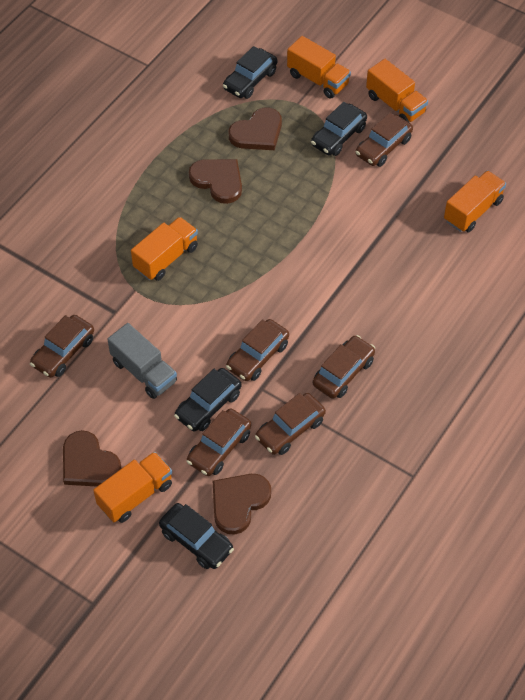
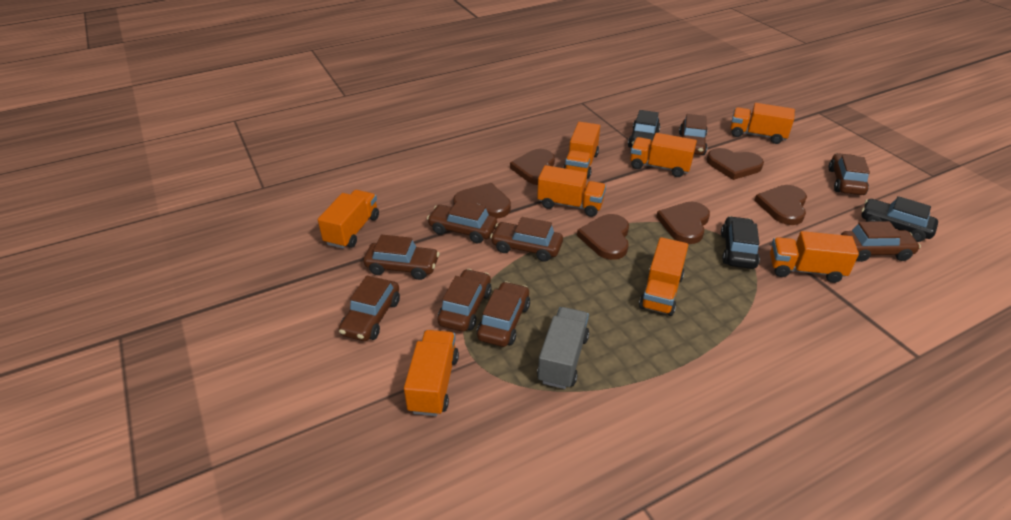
black car: [159,503,234,569] [174,368,241,432] [223,46,277,99] [311,102,367,156] = 4 -> [628,110,660,148] [721,216,760,269] [861,196,938,242] = 3
brown car: [30,315,94,378] [187,408,251,476] [226,319,289,381] [255,393,326,455] [313,335,375,399] [355,113,413,167] = 6 -> [339,276,400,341] [364,235,439,280] [427,200,497,243] [438,269,492,332] [477,281,530,347] [490,217,563,262] [679,114,708,155] [828,153,870,195] [841,221,921,262] = 9
brown heart: [63,430,122,487] [189,159,242,204] [213,474,271,535] [228,108,282,150] = 4 -> [453,183,511,219] [510,149,555,185] [577,214,629,260] [656,202,710,244] [707,148,764,180] [754,185,807,225] = 6
orange truck: [93,452,172,523] [131,217,198,281] [287,36,351,99] [366,59,428,122] [444,171,506,233] = 5 -> [318,190,379,249] [404,330,459,416] [537,165,606,217] [563,122,600,179] [630,133,697,177] [639,237,688,316] [731,103,795,144] [770,231,859,283] = 8

